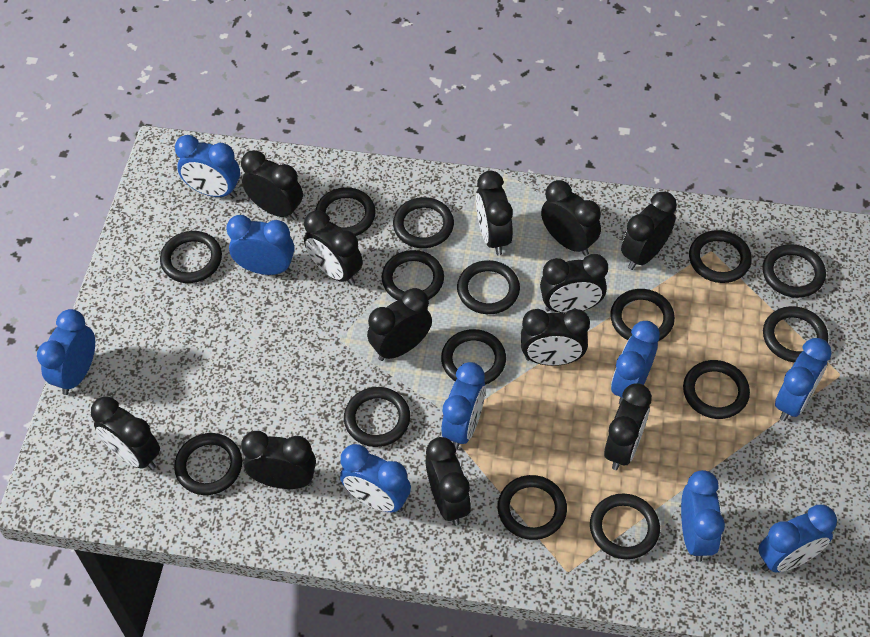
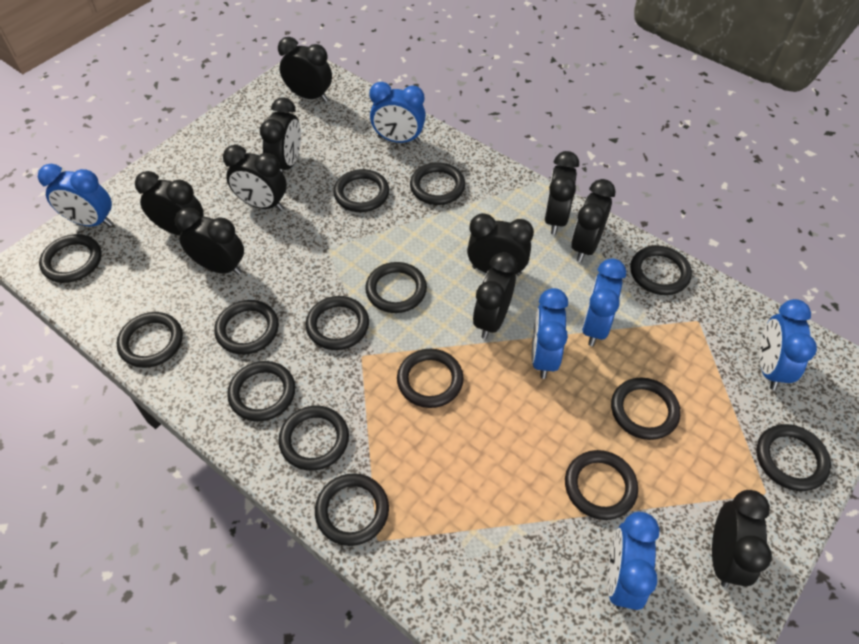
black clock: [91,396,160,470] [241,150,303,220] [241,431,316,489] [304,210,363,285] [367,288,432,361] [426,437,471,525] [476,171,513,255] [521,309,590,366] [540,254,608,313] [541,180,601,256] [604,383,652,470] [621,192,677,270] = 12 -> [135,171,204,236] [175,207,244,275] [223,145,287,211] [260,97,301,173] [278,37,332,102] [467,213,534,276] [473,252,517,339] [544,151,579,235] [571,179,616,262] [712,490,772,588] = 10
blue clock: [37,309,95,395] [175,135,240,198] [226,215,294,275] [340,444,411,512] [441,362,486,449] [611,321,660,405] [681,470,725,562] [758,505,837,573] [775,338,832,421] = 9 -> [38,164,113,227] [369,82,426,143] [532,288,568,379] [582,258,626,346] [607,512,660,610] [760,299,817,390] = 6

